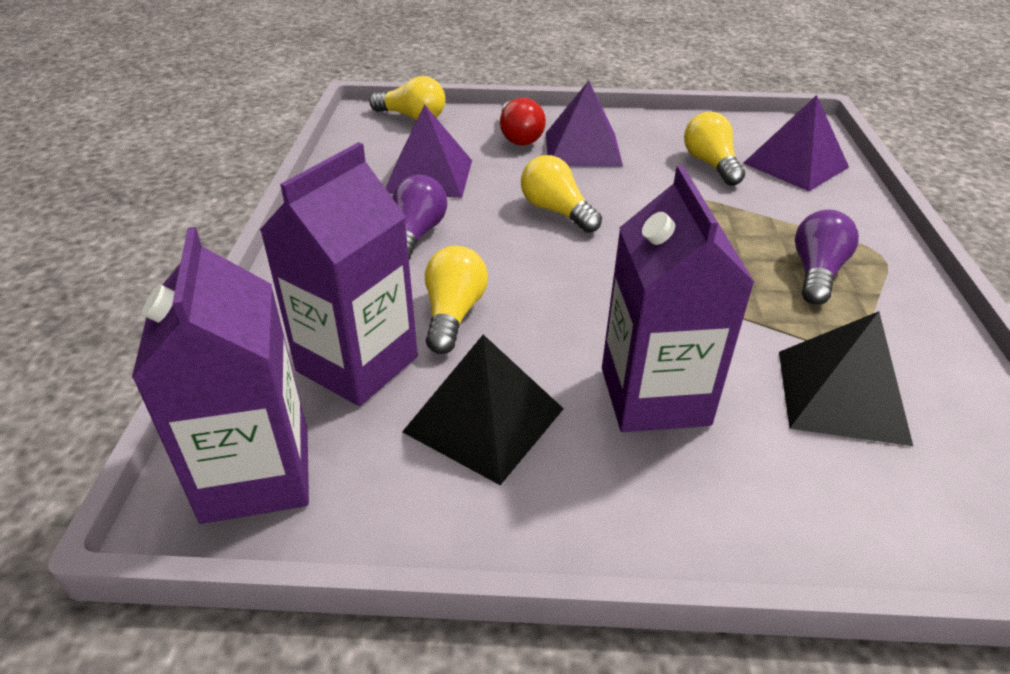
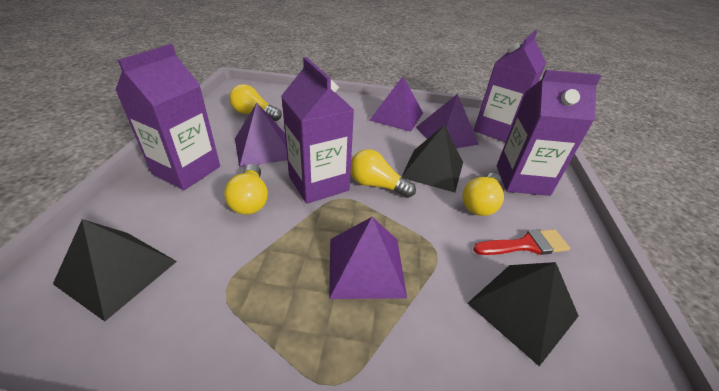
black pyramid: [402,335,564,485] [779,311,913,446] = 2 -> [53,219,177,321] [401,125,463,193] [467,262,578,366] = 3
purple carton: [132,227,309,524] [260,142,418,406] [602,165,755,432] = 3 -> [115,44,220,190] [281,57,354,204] [474,30,546,142] [497,70,601,196] = 4
purple light bulb: [392,175,447,260] [795,210,859,305] = 2 -> none = 0
purple pyramid: [385,104,472,198] [546,81,623,167] [744,95,849,191] = 3 -> [235,103,287,167] [329,217,407,299] [369,76,423,132] [416,94,479,148] = 4
red brush: none = 0 -> [473,229,570,255] = 1
red light bulb: [500,98,546,146] = 1 -> none = 0

